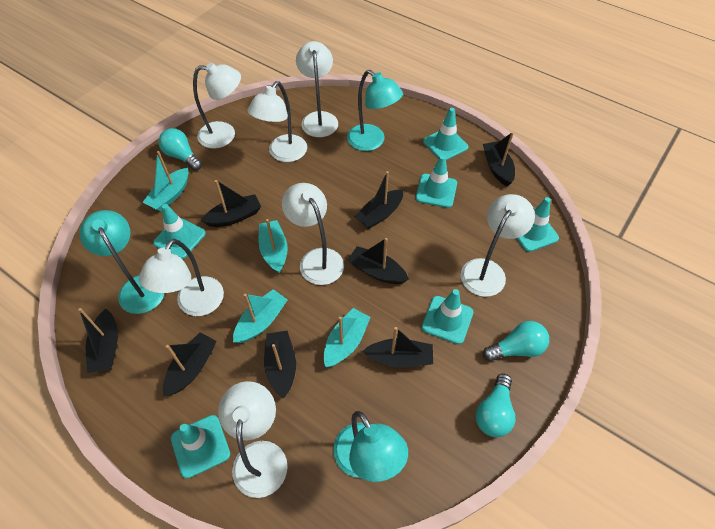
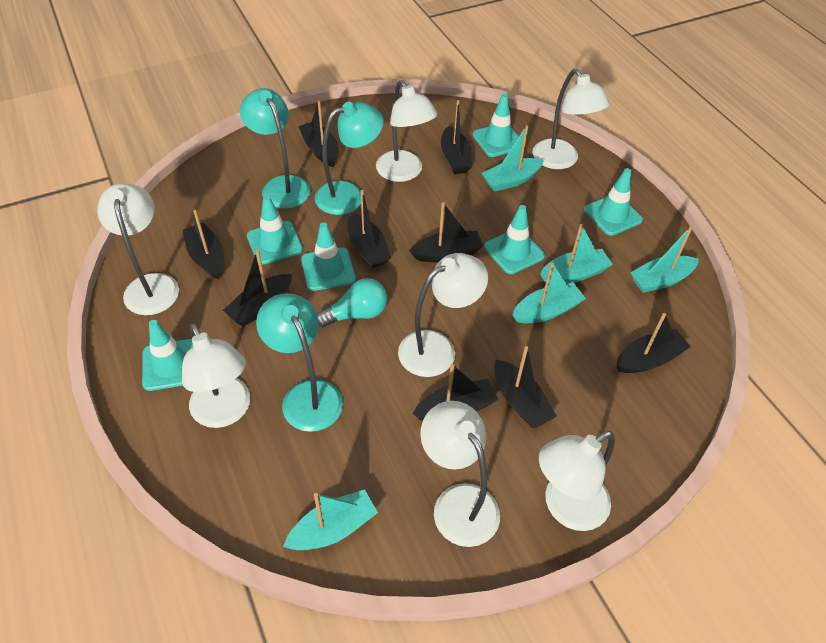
black boat: [78,308,118,373] [163,332,217,396] [201,180,261,227] [264,331,296,398] [348,238,409,284] [355,171,403,229] [362,327,433,368] [483,132,515,186] = 8 -> [183,210,224,279] [223,250,292,326] [298,101,338,167] [348,190,391,268] [409,202,483,262] [413,364,498,421] [441,100,472,174] [494,346,557,428] [616,313,691,373] = 9
turquoise boat: [143,151,188,211] [233,289,288,343] [259,219,288,273] [323,308,370,367] = 4 -> [283,489,378,550] [482,125,544,192] [513,263,586,323] [540,224,613,284] [630,226,699,293] = 5
turquoise light bulb: [158,128,202,171] [475,374,516,437] [483,321,549,362] = 3 -> [317,278,387,327] = 1

